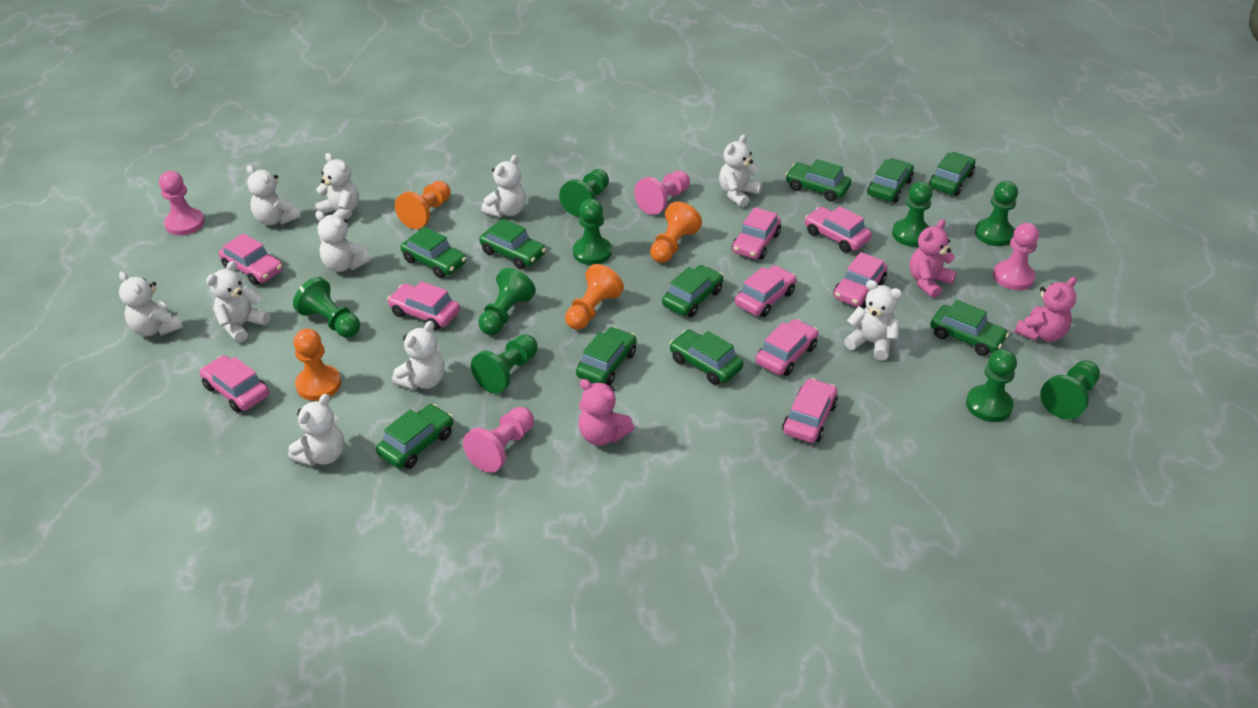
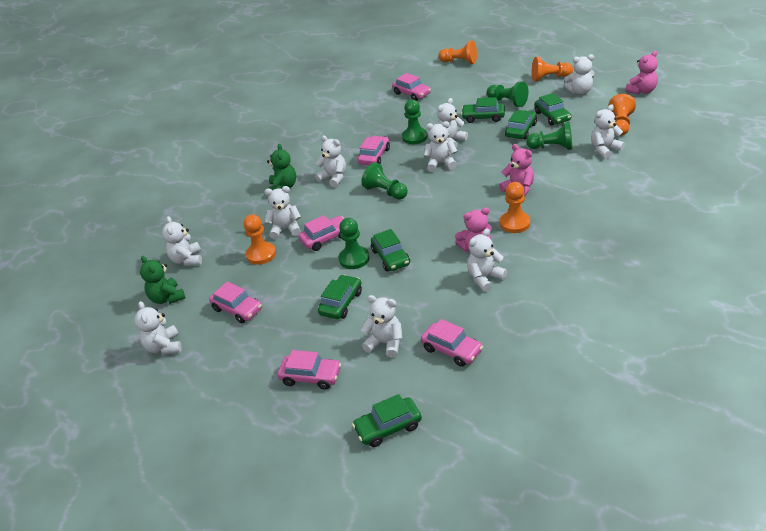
green car: [376,404,453,469] [401,227,466,278] [479,219,546,269] [576,327,636,386] [662,265,723,317] [670,330,744,385] [786,159,851,202] [867,158,914,203] [929,152,976,196] [930,300,1009,356] = 10 -> [318,275,362,319] [352,394,422,447] [371,229,410,271] [461,97,505,123] [505,110,537,140] [535,93,571,126] = 6
green pawn: [293,277,360,338] [471,334,538,394] [478,268,536,335] [559,169,609,217] [573,199,612,265] [892,181,933,247] [966,349,1017,422] [975,181,1018,246] [1040,360,1100,419] = 9 -> [339,218,370,269] [361,162,408,200] [402,100,428,144] [487,81,528,107] [526,122,573,150] = 5
green teddy bear: none = 0 -> [140,256,185,304] [267,144,296,191] = 2
orange pawn: [293,329,341,401] [395,181,451,229] [565,264,624,330] [650,202,702,263] = 4 -> [243,214,276,265] [438,41,477,64] [500,182,530,233] [532,57,573,81] [609,94,636,135] = 5
pink car: [200,355,269,413] [219,233,283,286] [387,281,460,330] [732,207,781,260] [735,265,797,317] [756,319,819,376] [782,378,838,443] [805,206,872,253] [833,252,888,308] = 9 -> [209,282,262,323] [278,350,341,390] [298,215,344,251] [358,136,390,165] [392,73,431,101] [421,319,483,367] = 6
pink pawn: [159,171,205,236] [463,407,534,473] [634,171,690,215] [993,223,1039,290] = 4 -> none = 0

